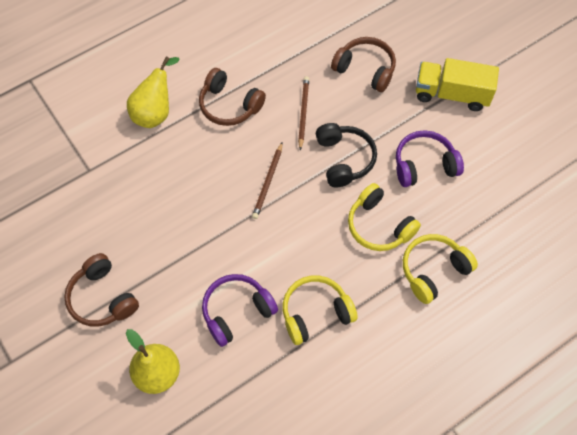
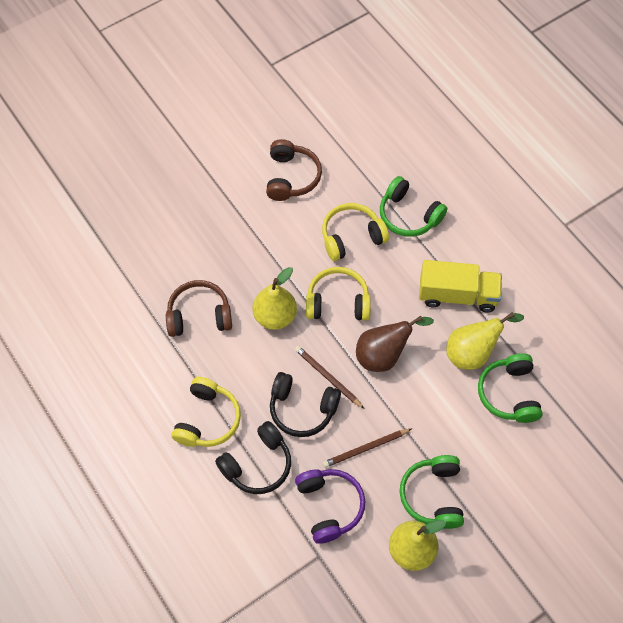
black headphones: [316,123,377,187] = 1 -> [215,421,291,494] [270,372,341,437] = 2
brown headphones: [64,253,139,327] [199,68,266,126] [331,37,396,92] = 3 -> [166,280,232,337] [266,139,322,201] = 2
brown pear: none = 0 -> [356,316,434,372] = 1
green headphones: none = 0 -> [380,176,447,237] [400,455,464,529] [478,353,543,423] = 3
purple headphones: [202,274,278,347] [396,130,464,187] = 2 -> [295,469,365,544] = 1
yellow pear: [126,329,180,394] [127,56,179,128] = 2 -> [253,267,297,330] [389,520,446,571] [446,312,524,370] = 3

